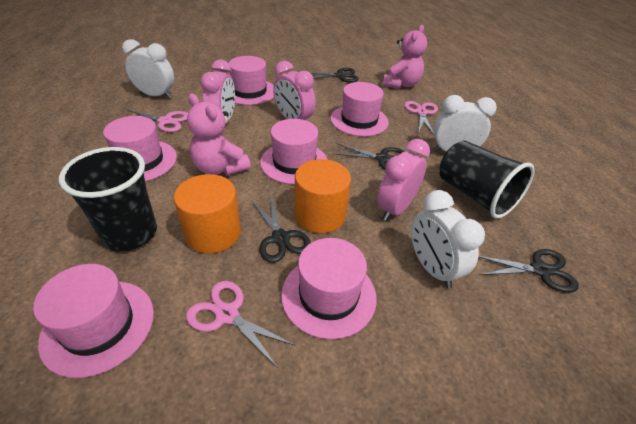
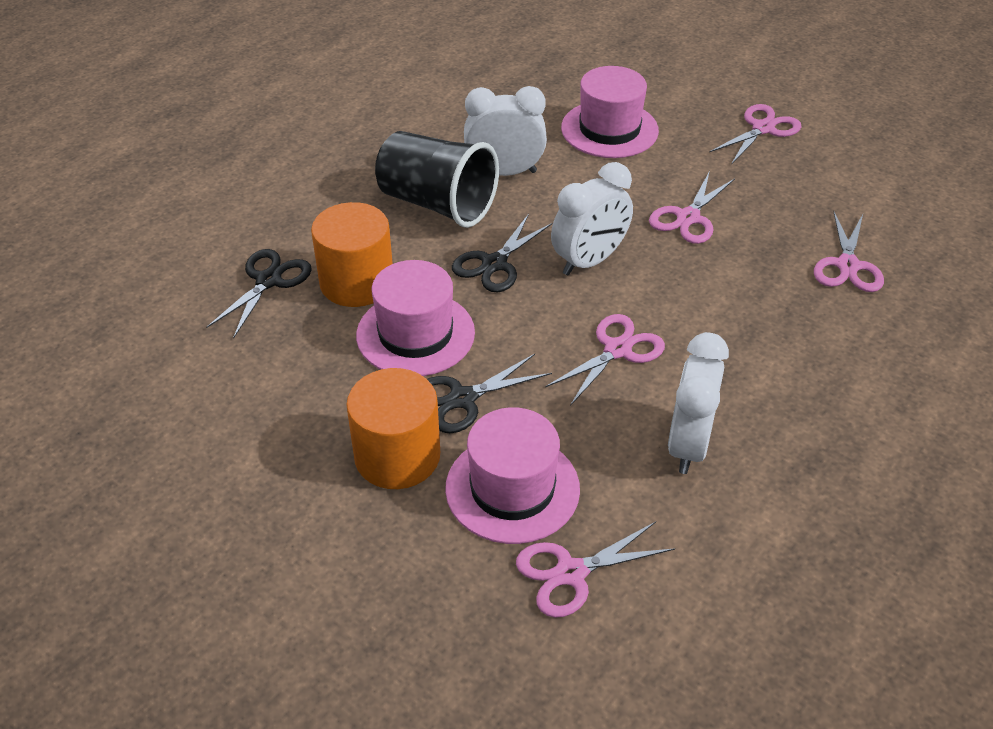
black cup: [59,147,157,251] [440,140,535,219] = 2 -> [375,131,499,228] = 1
black scissors: [251,197,311,263] [310,68,359,82] [334,143,404,170] [478,249,579,293] = 4 -> [206,249,312,339] [427,354,552,433] [452,214,553,292] = 3
pink clock: [201,60,235,123] [273,61,316,120] [377,139,430,221] = 3 -> none = 0
pink hat: [33,264,154,378] [103,116,177,181] [229,56,274,105] [260,119,328,184] [281,238,377,339] [330,82,389,137] = 6 -> [356,260,475,376] [445,407,580,544] [561,66,659,158] = 3
pink scissors: [118,110,188,132] [186,281,296,368] [404,101,438,136] = 3 -> [516,522,675,618] [545,314,665,406] [649,171,735,244] [709,104,802,164] [814,211,884,292] = 5
pink teddy bear: [187,94,251,176] [383,25,427,89] = 2 -> none = 0

